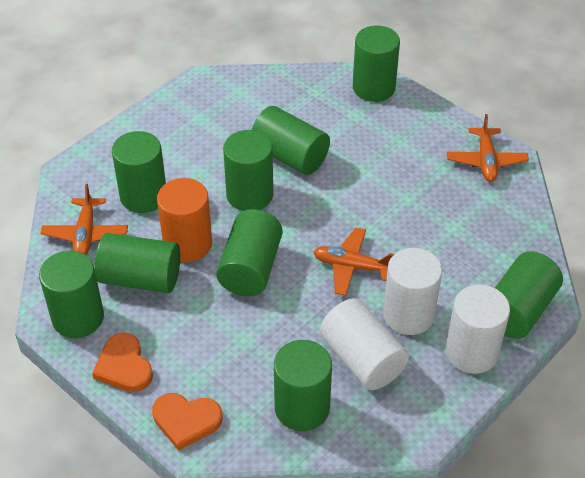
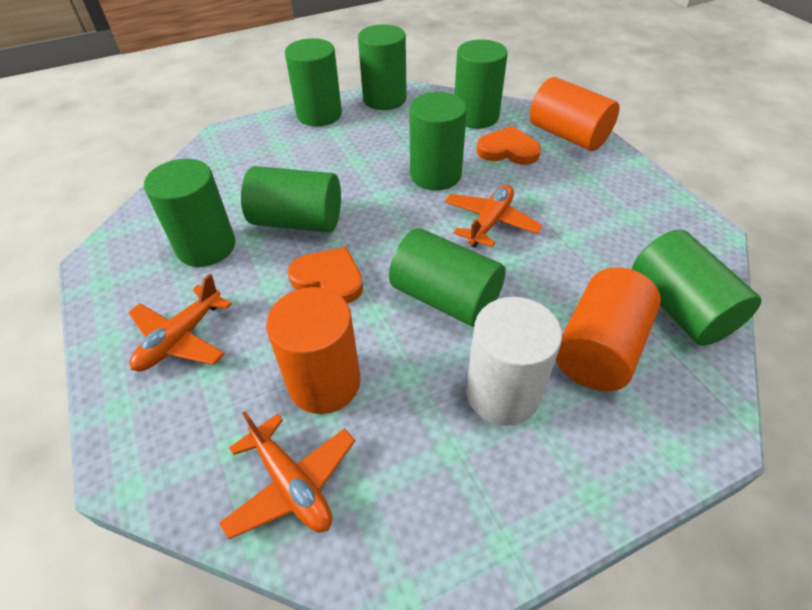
green cylinder: [39,251,104,338] [95,233,180,293] [112,131,166,213] [216,209,283,296] [223,130,273,211] [252,106,330,175] [274,340,332,431] [353,26,400,102] [495,251,563,339] = 9 -> [144,159,235,267] [241,166,341,233] [285,38,342,126] [358,24,407,110] [389,228,506,327] [409,92,467,190] [455,39,508,129] [632,229,762,346] = 8
orange cylinder: [157,178,212,262] = 1 -> [266,287,361,414] [530,77,619,151] [556,267,661,391] = 3
white cylinder: [320,298,409,390] [383,248,442,335] [446,285,510,374] = 3 -> [466,297,562,426] = 1

